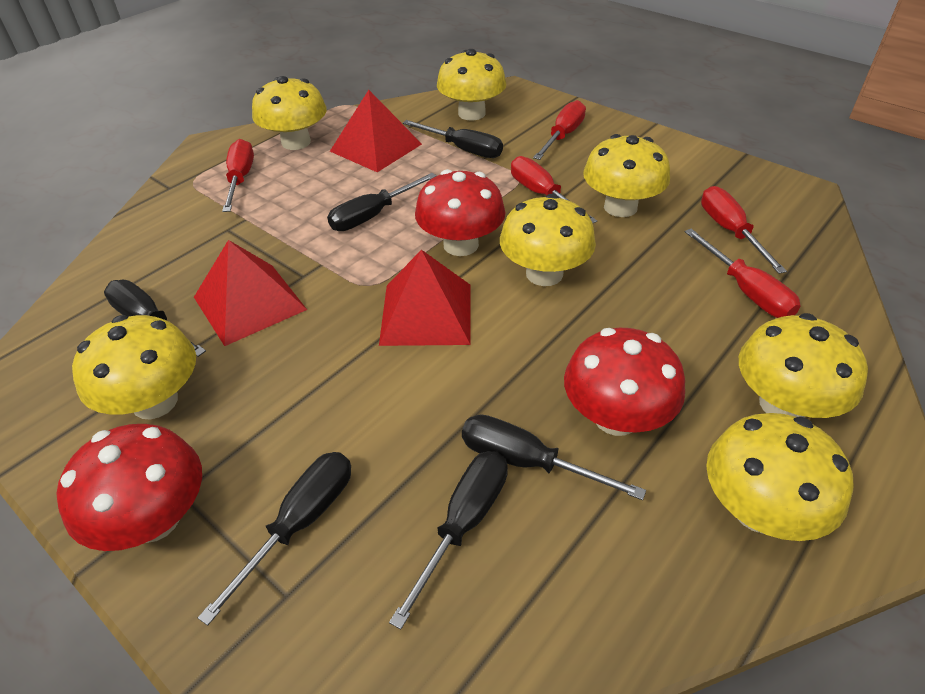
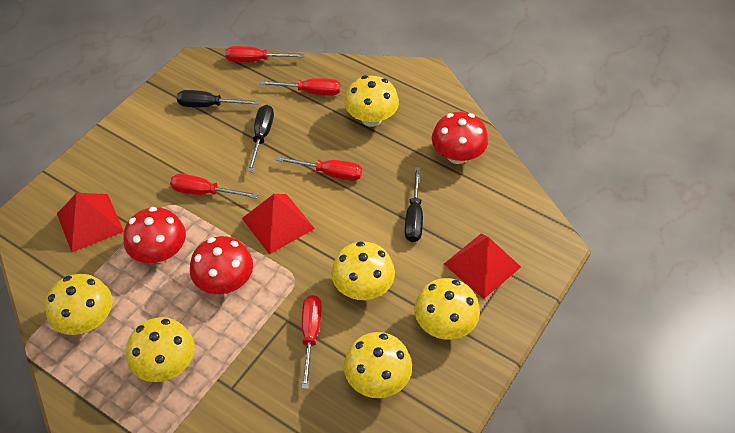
black screwdriver: [104,280,206,357] [198,452,351,626] [327,173,437,231] [389,451,508,630] [403,120,503,158] [462,414,646,500] = 6 -> [177,90,259,107] [247,105,274,172] [405,167,423,242] = 3
yellow mushroom: [72,315,196,419] [252,76,327,150] [437,49,507,120] [500,194,596,286] [583,134,670,217] [706,413,854,541] [739,313,868,418] = 7 -> [45,274,112,335] [126,317,194,382] [331,241,395,300] [344,75,399,127] [344,332,412,398] [414,278,480,340] = 6

